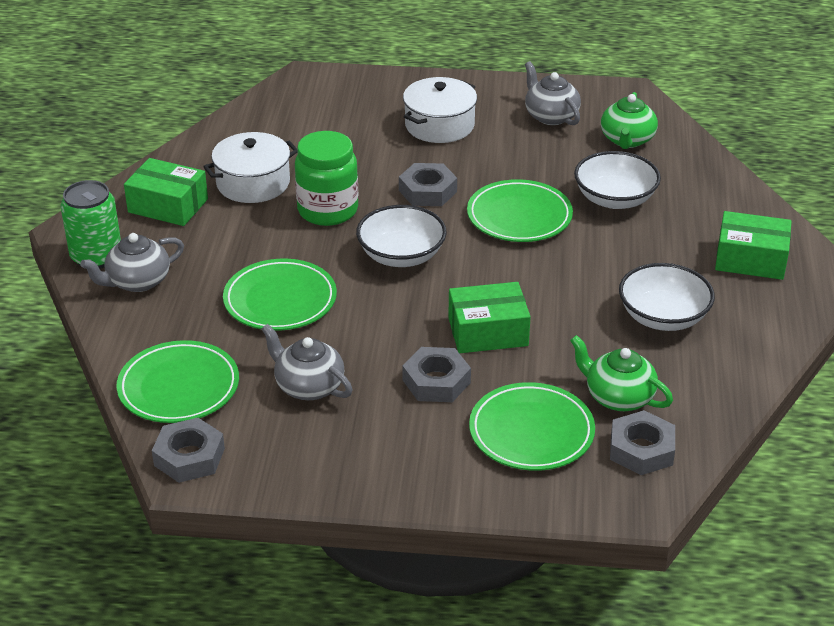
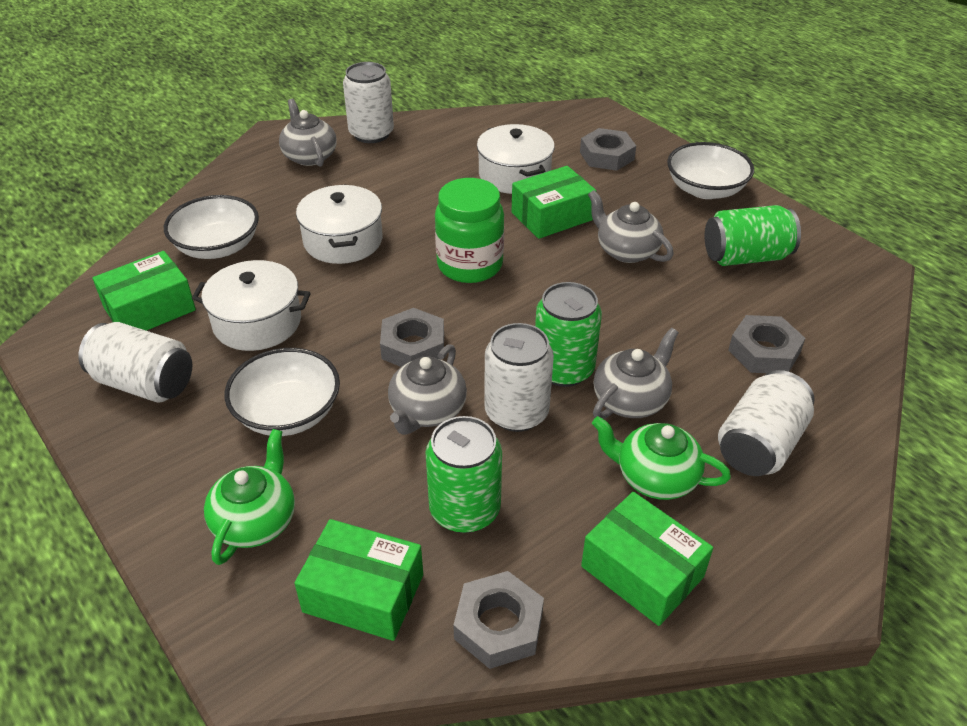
green box: [124,158,208,226] [448,282,531,353] [715,211,792,280] = 3 -> [93,251,196,331] [294,519,423,641] [511,166,596,239] [581,492,713,626] = 4
green can: [60,180,121,269] = 1 -> [425,416,502,533] [535,282,602,387] [705,205,801,266] = 3
green plate: [117,340,239,423] [223,258,337,331] [467,179,573,242] [469,382,595,471] = 4 -> none = 0
grey teapot: [81,233,184,292] [262,324,353,400] [525,61,581,125] = 3 -> [279,99,337,167] [388,344,467,435] [588,190,674,263] [593,328,679,419] = 4
white can: none = 0 -> [78,322,192,403] [343,62,394,143] [484,323,554,432] [718,370,814,476] = 4
white pot: [203,132,298,203] [403,77,477,143] = 2 -> [192,260,311,351] [296,184,383,264] [477,124,555,194] = 3

